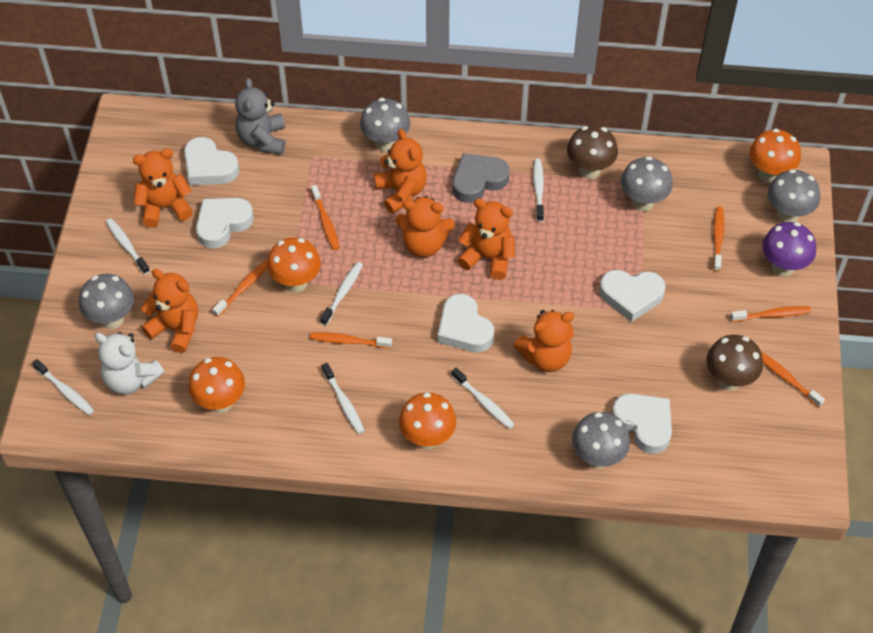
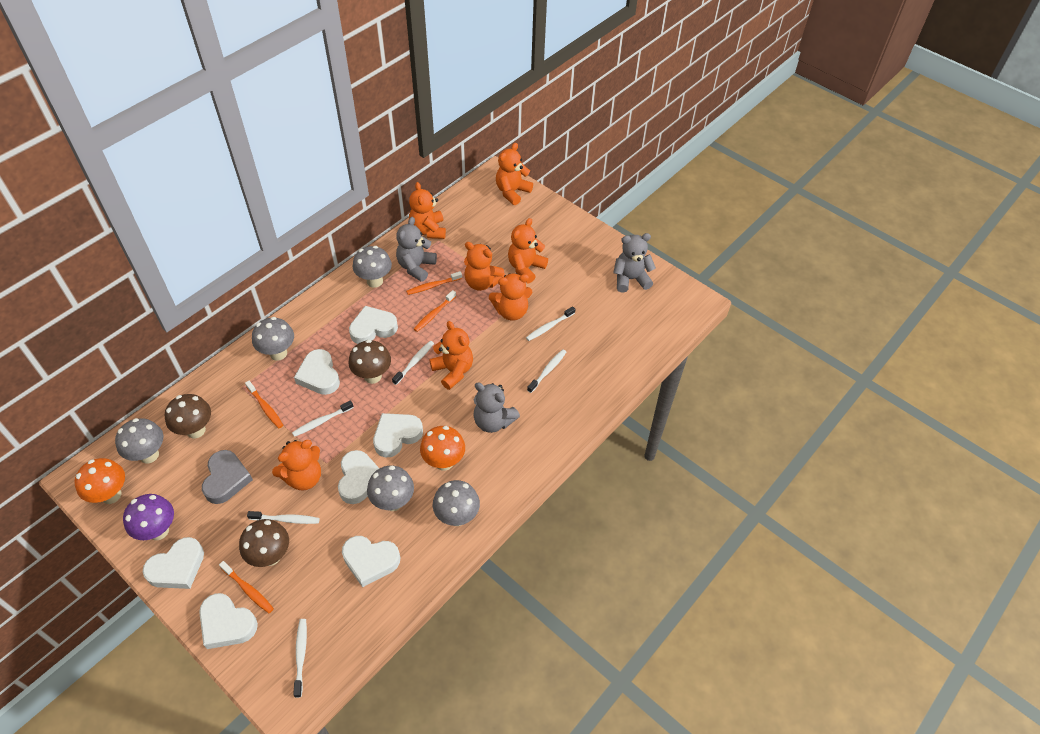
brown mushroom: [567,125,618,179] [707,335,763,391] = 2 -> [165,394,211,438] [239,519,289,567] [349,340,391,384] = 3
grey teddy bear: [235,78,285,155] = 1 -> [396,217,437,282] [473,383,520,433] [613,233,656,293] = 3
orange mushroom: [188,357,245,413] [267,237,321,292] [399,392,456,449] [749,128,801,183] = 4 -> [74,458,125,504] [420,426,465,471] = 2
orange teddy bear: [133,148,193,228] [141,269,198,353] [374,129,427,214] [396,196,455,257] [457,198,515,280] [513,310,574,372] = 6 -> [272,440,321,491] [409,182,446,239] [429,321,473,390] [464,242,505,291] [489,273,532,321] [496,143,533,205] [508,218,548,283] = 7
orange toothbrush: [213,260,268,317] [310,333,392,348] [311,185,340,250] [713,207,724,272] [730,306,811,322] [761,352,825,407] = 6 -> [219,561,274,613] [245,381,283,428] [406,271,462,295] [414,290,456,332] = 4
white heart: [184,137,239,185] [196,198,254,249] [438,294,494,352] [599,270,666,322] [612,393,672,454] = 5 -> [143,537,204,589] [199,593,258,649] [294,349,340,395] [338,450,379,504] [342,536,400,587] [349,306,398,344] [373,413,423,457] = 7
white teddy bear: [94,332,164,395] = 1 -> none = 0

